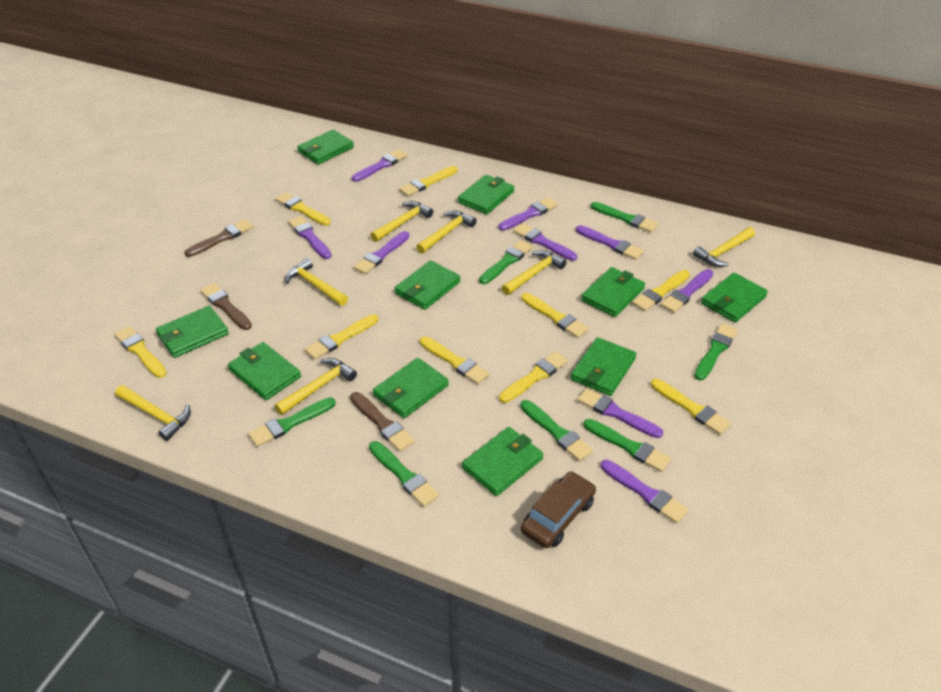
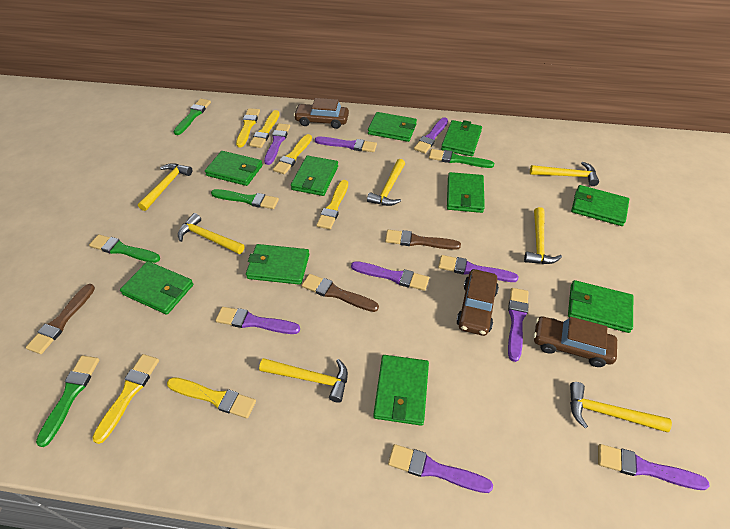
brown car: [521,471,596,548] = 1 -> [294,98,349,129] [456,269,499,336] [534,316,617,367] = 3
green brush: [248,397,336,447] [369,441,439,507] [479,240,533,284] [520,400,593,461] [584,419,671,472] [590,202,658,233] [694,323,738,380] = 7 -> [36,355,99,447] [89,234,160,263] [173,99,211,135] [211,189,279,209] [429,149,494,168] = 5
yellow brush: [115,326,167,378] [275,192,331,226] [305,314,378,360] [399,166,457,196] [420,336,489,384] [499,351,568,403] [521,293,589,338] [632,270,690,311] [651,379,731,435] = 9 -> [92,354,159,444] [167,377,256,419] [236,108,260,147] [249,110,280,148] [273,134,312,174] [316,180,348,230] = 6

